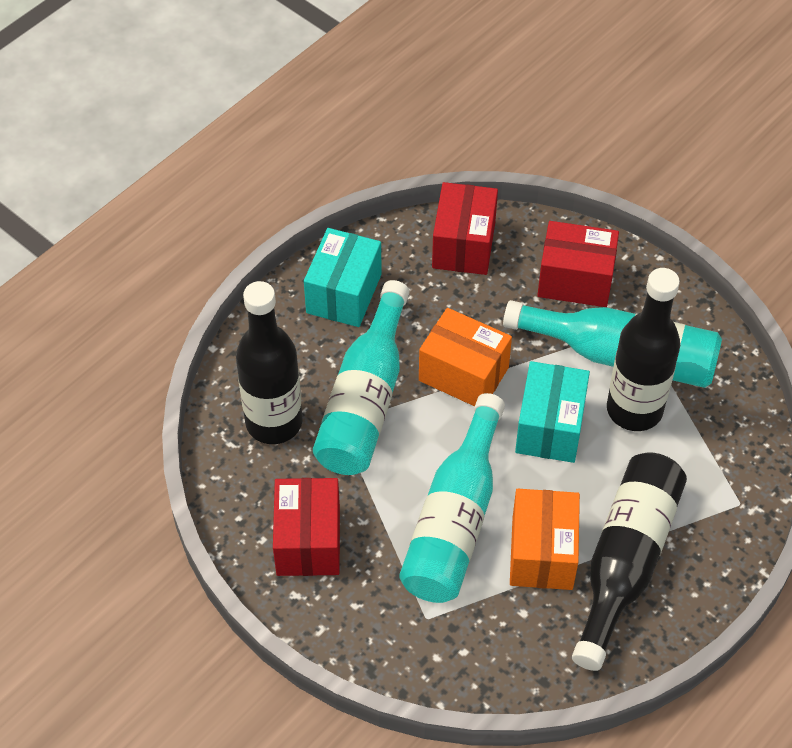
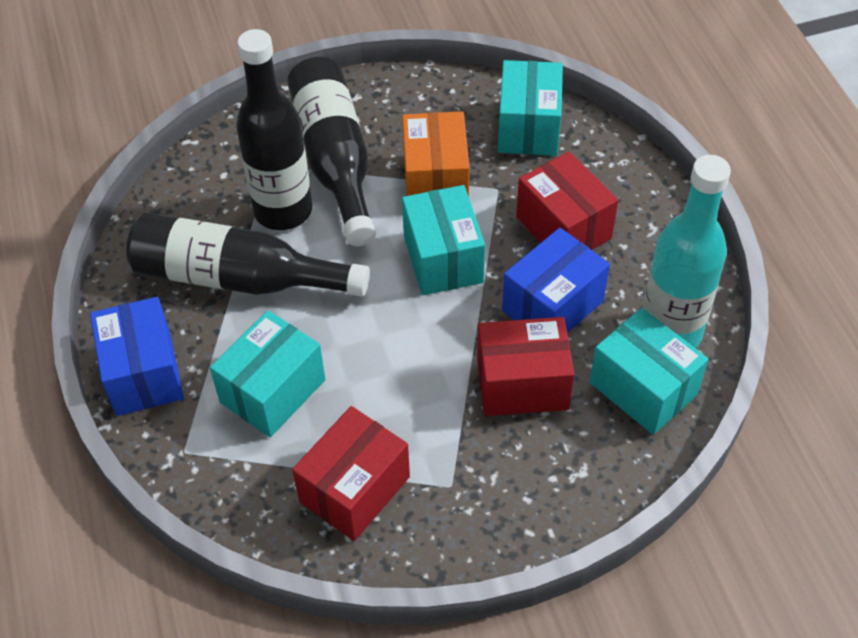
blue box: none = 0 -> [90,297,184,416] [502,228,610,333] = 2
orange box: [419,308,512,406] [510,489,580,590] = 2 -> [402,111,470,197] = 1
turquoise bottle: [313,280,409,475] [399,393,505,603] [503,300,722,388] = 3 -> [643,155,731,348] = 1
turquoise box: [304,228,382,327] [515,361,590,463] = 2 -> [210,310,325,437] [402,185,485,295] [498,60,563,156] [590,308,709,435] = 4

